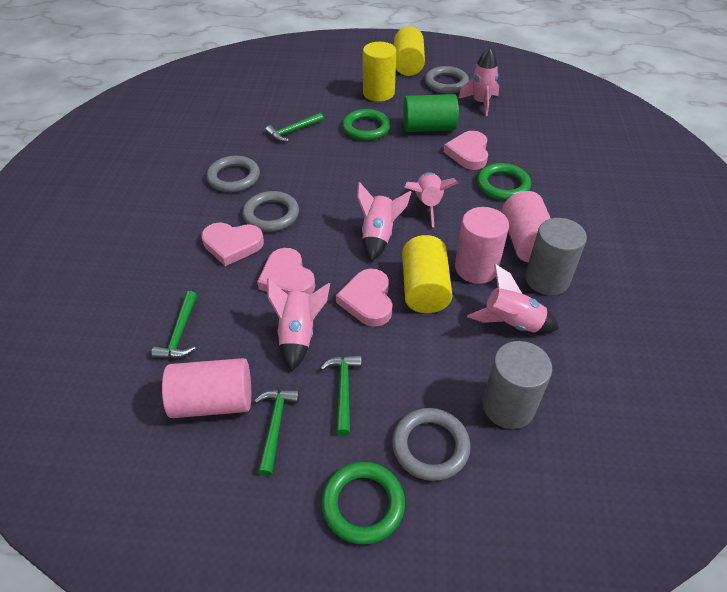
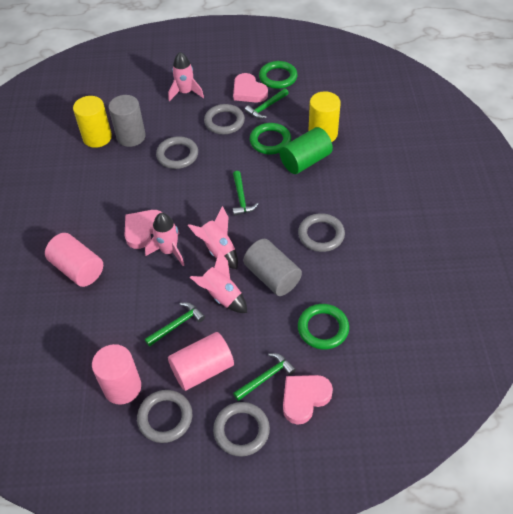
grey ring: [206,156,260,192] [242,191,299,232] [392,408,470,481] [425,66,469,94] = 4 -> [137,390,192,443] [156,136,198,169] [204,104,245,134] [213,402,270,457] [298,213,345,252] = 5
pink heart: [201,222,264,266] [257,248,315,295] [336,269,393,327] [444,131,488,170] = 4 -> [124,210,162,249] [233,73,268,103] [283,375,333,425] = 3
pink rocket: [267,278,330,371] [357,182,411,262] [404,172,458,227] [458,48,499,116] [467,264,559,333] = 5 -> [145,213,184,266] [168,52,204,101] [188,206,238,269] [190,250,247,313] = 4
yellow cylinder: [363,42,396,102] [394,26,425,76] [402,235,452,313] = 3 -> [73,96,112,148] [309,91,341,142] = 2

